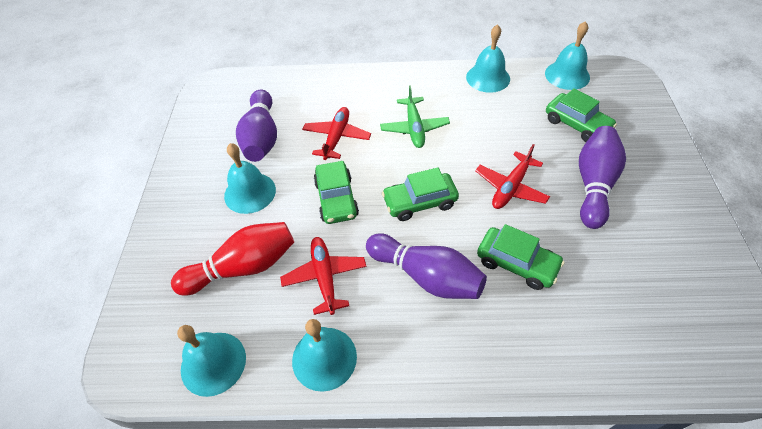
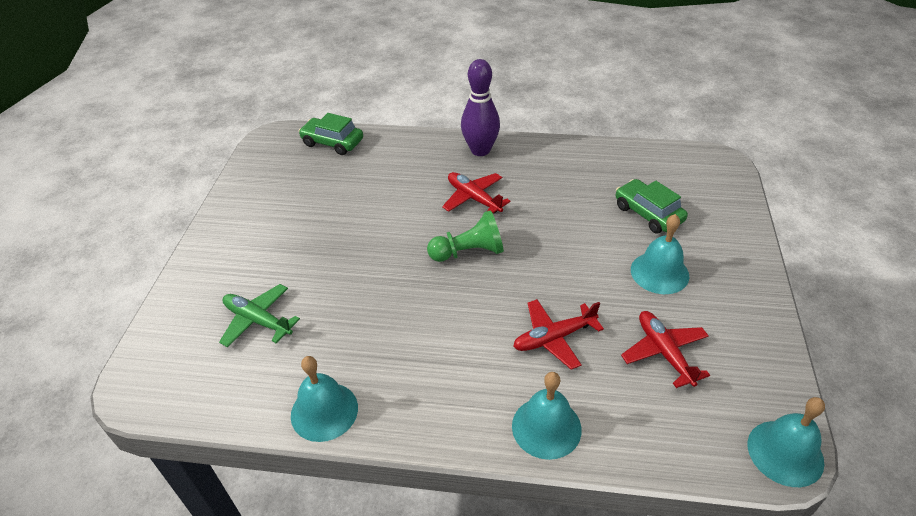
green car: [314,161,359,224] [382,167,459,221] [477,224,565,290] [546,88,617,142] = 4 -> [298,113,363,155] [616,179,688,234] = 2
green pawn: none = 0 -> [427,210,504,262] = 1
purple bowling pin: [236,90,277,162] [366,234,487,299] [579,126,626,229] = 3 -> [461,59,500,156] = 1
red bowling pin: [171,222,294,296] = 1 -> none = 0
turquoise bell: [177,325,246,397] [224,143,276,214] [292,319,357,392] [466,24,510,93] [545,21,590,90] = 5 -> [291,356,358,442] [512,372,582,460] [631,214,689,294] [747,397,825,487] = 4

